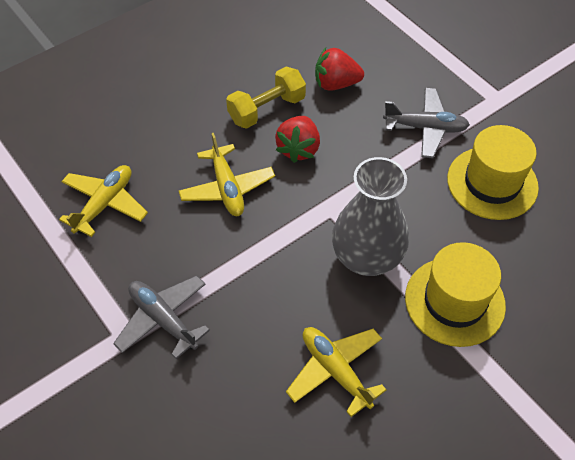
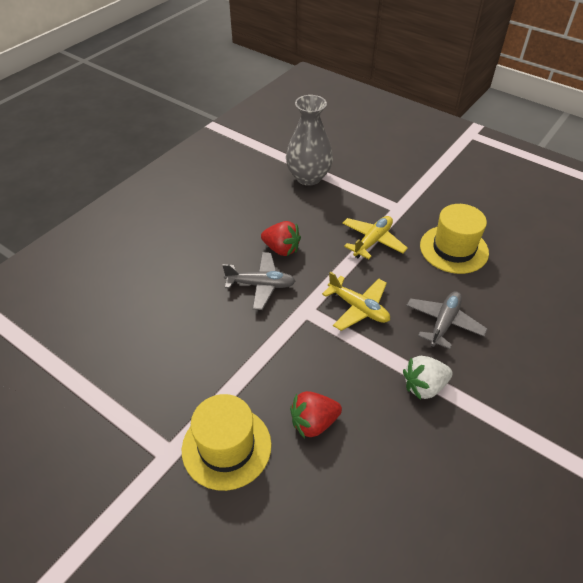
white strawberry: none = 0 -> [403,356,452,400] = 1
yellow dumbbell: [226,67,306,129] = 1 -> none = 0
yellow plane: [59,165,148,237] [179,133,275,216] [286,327,387,417] = 3 -> [322,272,390,331] [342,216,408,259] = 2

